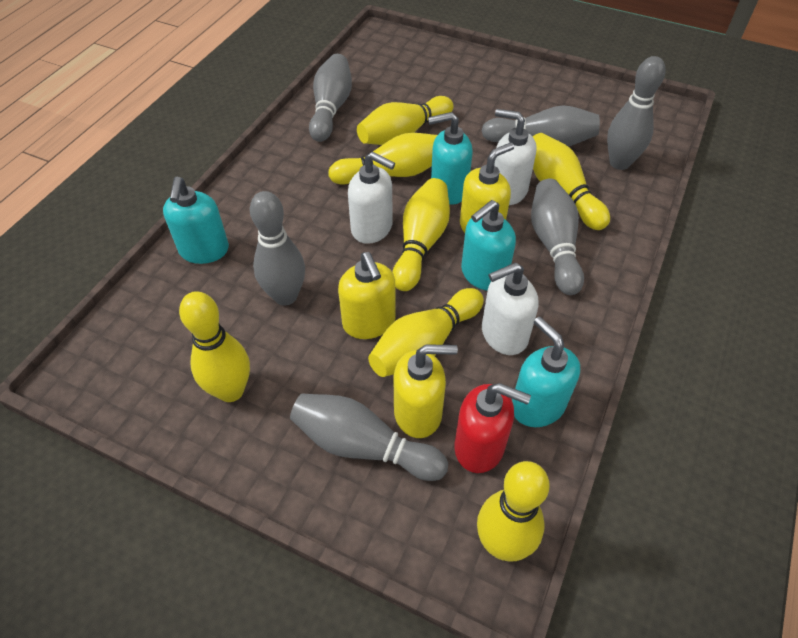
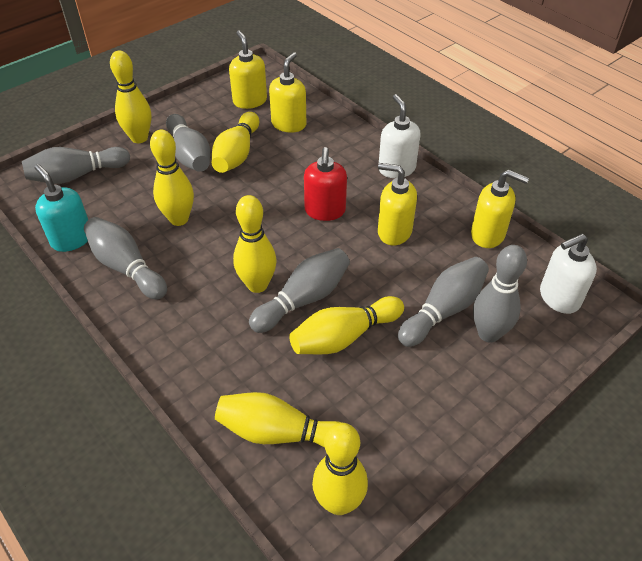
turquoise soap dispenser: [163,177,229,264] [428,112,473,205] [461,200,516,291] [512,317,580,427] = 4 -> [34,164,88,252] = 1
white soap dispenser: [348,152,395,244] [482,262,539,355] [494,109,536,205] = 3 -> [379,94,420,178] [540,234,597,314] = 2
yellow soap dispenser: [338,252,396,339] [394,344,458,438] [460,142,514,233] = 3 -> [229,30,267,109] [269,52,306,133] [378,163,417,245] [471,170,529,248] = 4

